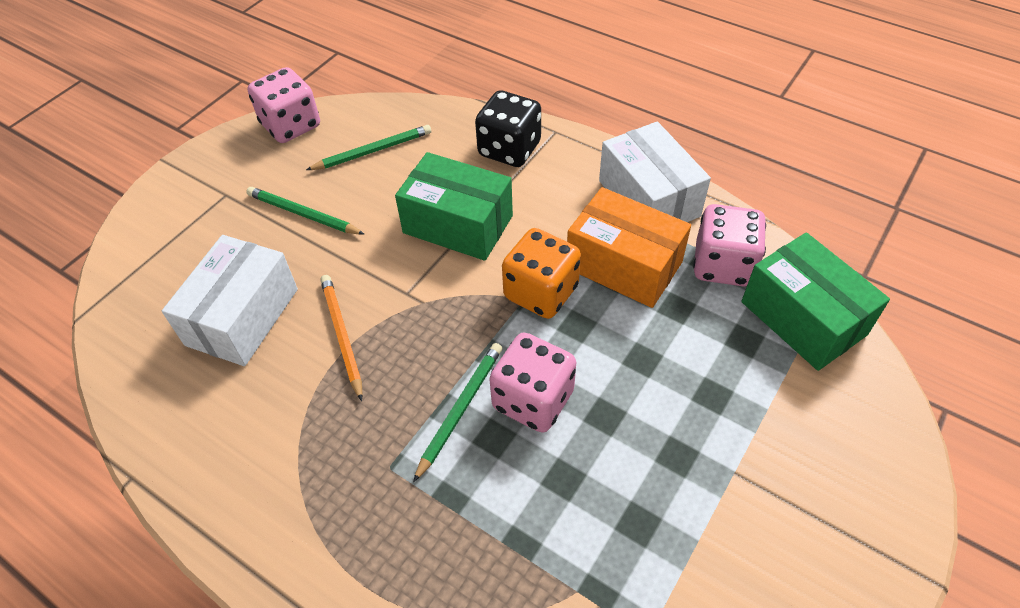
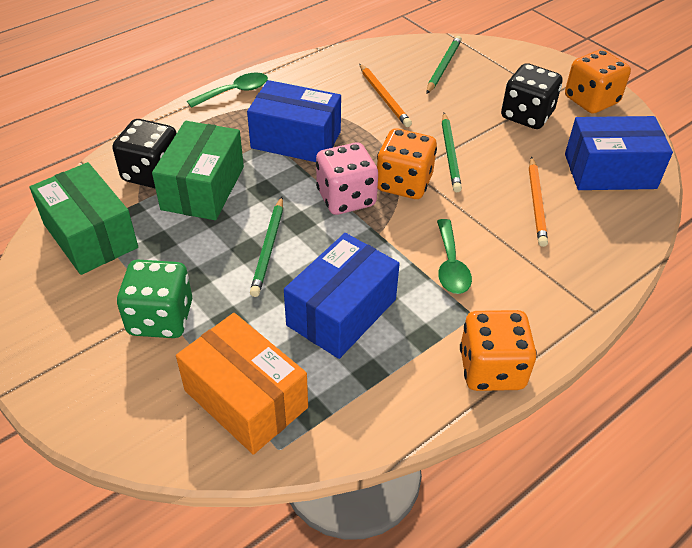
black dice: [475,91,541,167] = 1 -> [112,119,177,188] [501,63,563,129] = 2
blue box: none = 0 -> [247,80,341,162] [284,233,400,359] [565,116,673,190] = 3
green dice: none = 0 -> [117,260,192,338] = 1
green spoon: none = 0 -> [187,72,268,108] [437,219,472,294] = 2
orange dice: [502,228,581,319] = 1 -> [377,128,437,199] [460,310,537,391] [565,49,631,114] = 3
orange pencil: [320,275,363,401] = 1 -> [359,64,412,127] [529,157,548,247] = 2
pink dice: [248,67,320,143] [489,333,576,433] [693,204,766,287] = 3 -> [316,143,378,215] = 1
white box: [162,235,298,366] [599,121,711,222] = 2 -> none = 0

